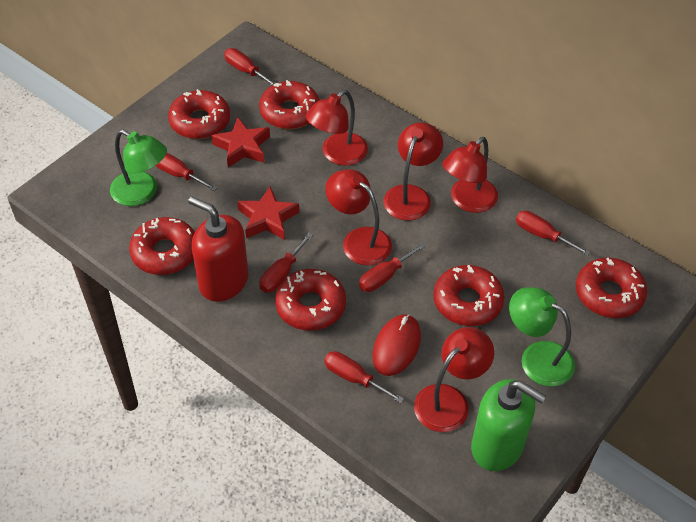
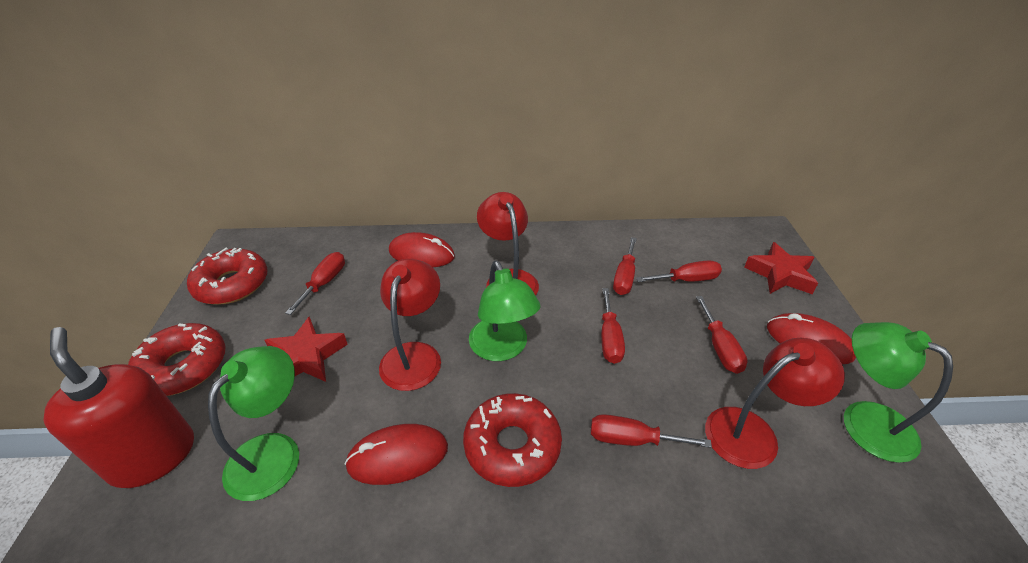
green lamp: [110,130,167,206] [509,287,575,386] = 2 -> [208,346,299,501] [469,260,540,361] [844,322,953,463] = 3
green soap dispenser: [471,379,546,471] = 1 -> none = 0
red donut: [129,217,195,275] [168,89,230,139] [259,80,320,129] [275,269,346,331] [433,265,505,326] [576,258,647,318] = 6 -> [128,323,226,396] [187,248,268,305] [463,393,562,487] = 3
red lamp: [306,90,368,166] [326,169,392,265] [384,123,443,220] [414,327,494,432] [443,137,498,213] = 5 -> [379,259,441,391] [477,192,539,296] [705,338,845,469] = 3
red mouse: [372,314,421,376] = 1 -> [344,424,448,485] [389,232,455,267] [767,313,856,364] = 3

